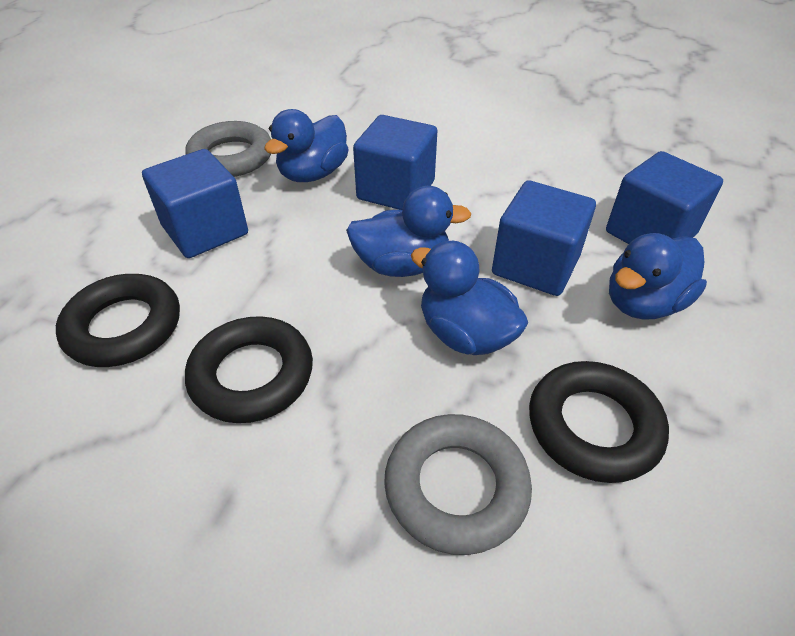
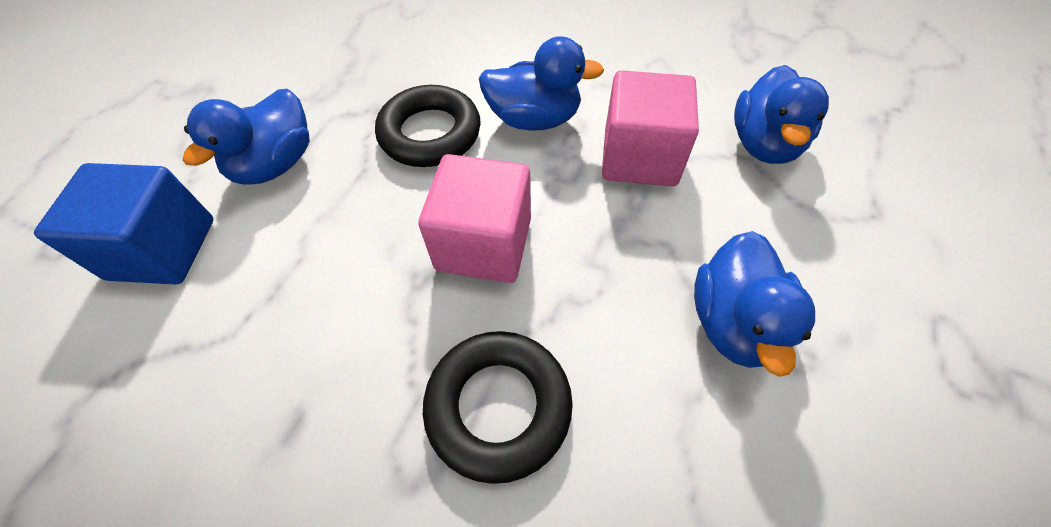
black ring: [56,274,180,367] [185,316,313,423] [529,361,669,483] = 3 -> [375,85,481,167] [423,331,573,484] = 2
blue cube: [142,149,248,258] [353,115,437,210] [492,180,596,296] [606,151,723,244] = 4 -> [34,163,213,284] = 1
grey ring: [186,121,271,177] [384,414,532,555] = 2 -> none = 0
pink cube: none = 0 -> [418,154,531,283] [602,70,699,186] = 2

